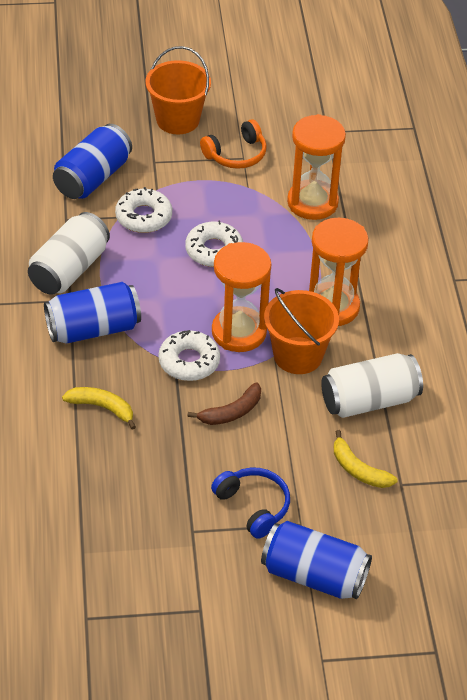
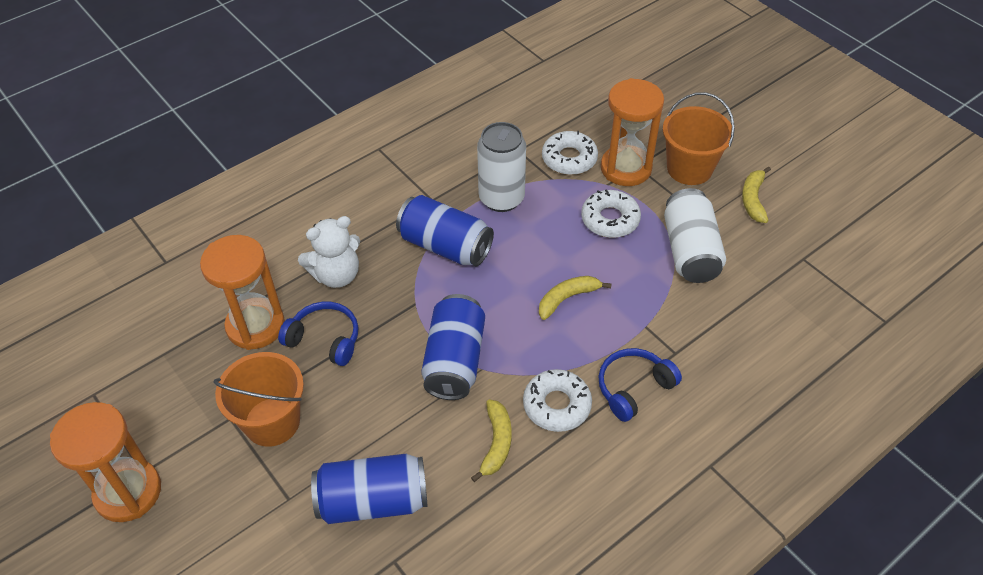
blue headphones: [211,468,290,539] = 1 -> [278,302,359,366] [598,348,682,422] = 2
brown banana: [188,382,261,425] = 1 -> none = 0
orange headphones: [200,119,267,169] = 1 -> none = 0
white teddy bear: none = 0 -> [298,216,360,288] = 1
yellow banana: [62,387,136,430] [334,430,398,488] = 2 -> [471,399,512,482] [539,276,612,320] [742,167,771,223] = 3

